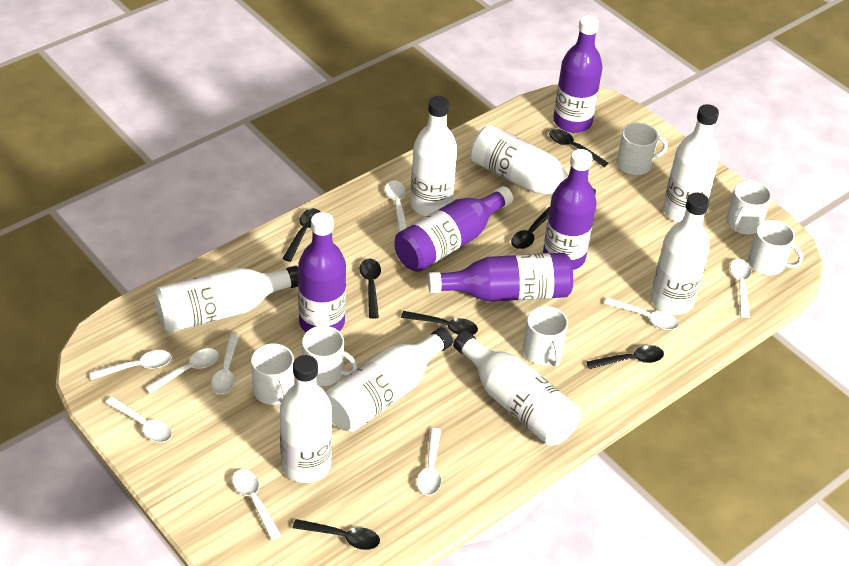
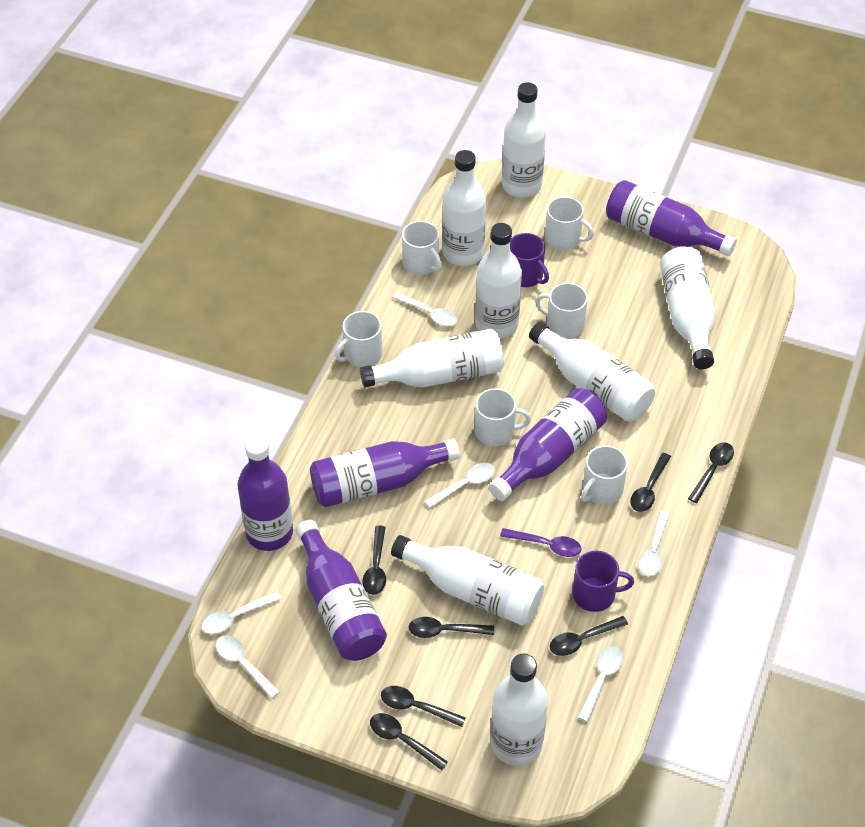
purple mug: none = 0 -> [510,233,549,287] [572,551,634,612] = 2
purple spoon: none = 0 -> [500,528,581,557] = 1
white spoon: [89,350,171,380] [105,396,172,442] [145,348,219,394] [211,334,239,394] [232,469,282,540] [385,180,407,232] [417,428,441,495] [604,297,679,330] [730,259,751,318] = 9 -> [201,591,281,634] [216,635,280,699] [392,292,457,326] [424,463,495,508] [578,646,623,722] [639,510,670,576] = 6

